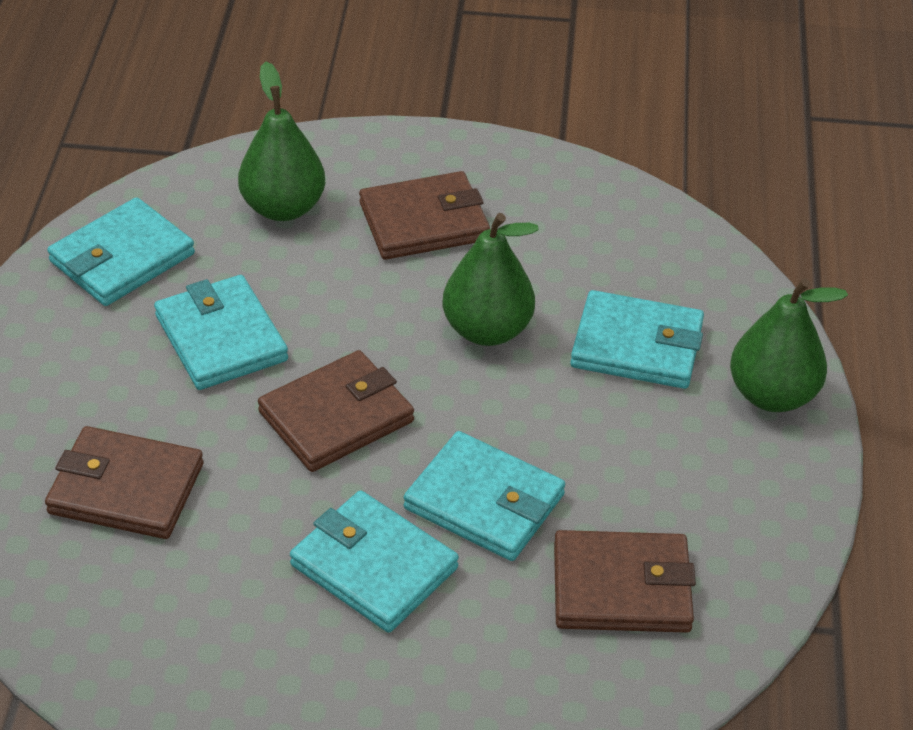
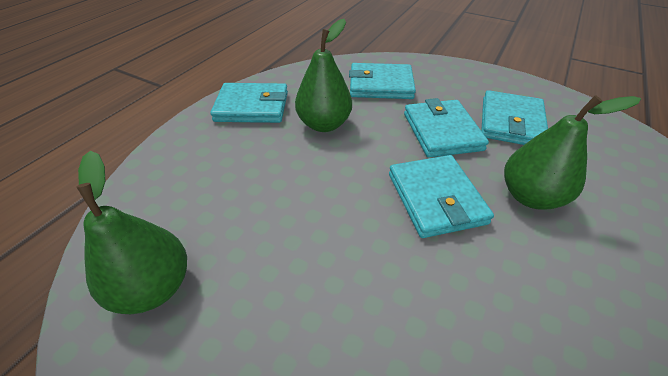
brown wallet: [45,426,203,539] [258,350,414,472] [359,171,490,260] [554,530,696,633] = 4 -> none = 0

